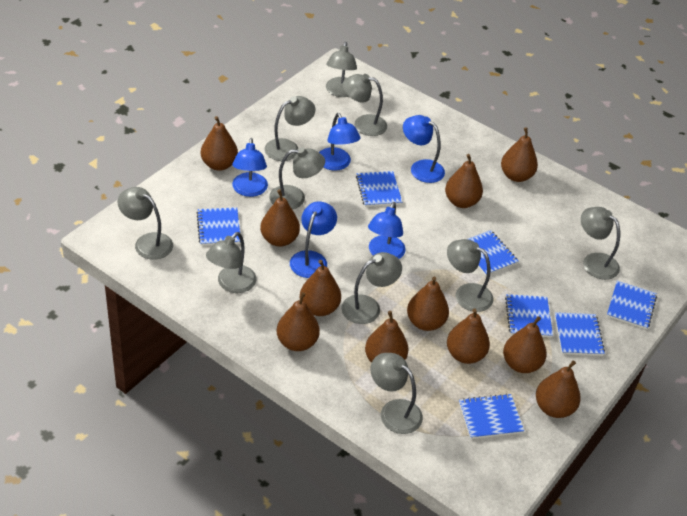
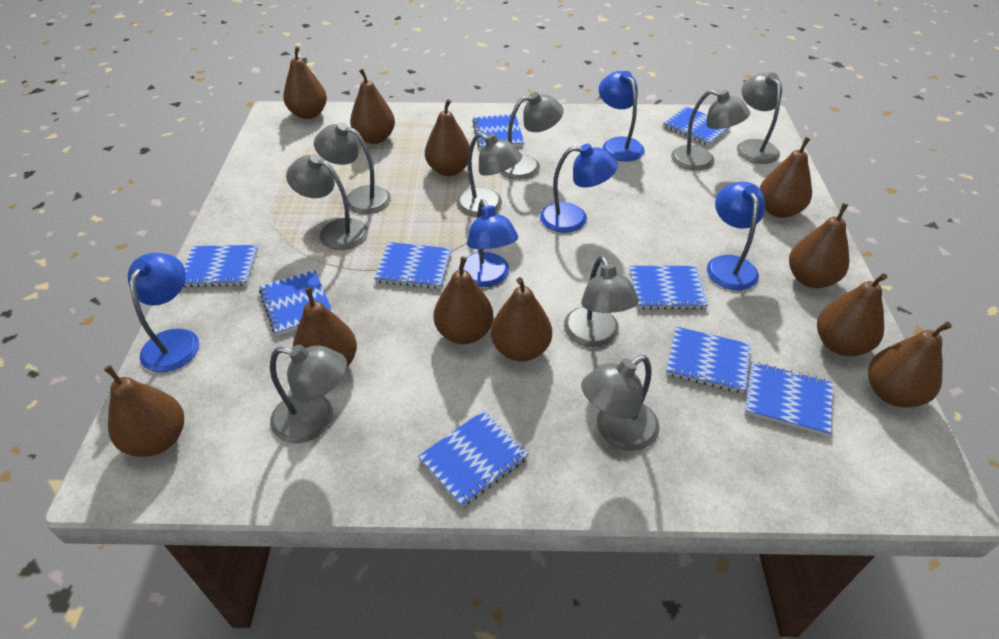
blue notebook: [197,207,241,246] [356,171,402,207] [459,393,524,439] [468,230,519,276] [505,294,553,337] [555,312,605,356] [607,281,657,330] = 7 -> [183,245,259,287] [259,270,333,336] [374,242,452,289] [418,410,528,507] [472,114,524,149] [630,266,708,309] [663,106,731,146] [666,327,751,393] [745,362,833,436] = 9
grey lamp: [117,187,173,260] [206,232,256,293] [265,96,315,161] [269,147,325,209] [326,42,357,97] [341,252,402,324] [343,74,387,136] [371,353,423,434] [447,239,494,312] [581,207,620,280] = 10 -> [270,344,347,443] [286,154,368,250] [314,122,391,214] [456,133,522,217] [500,92,564,180] [564,256,639,347] [581,355,660,451] [671,89,750,170] [737,72,782,164] = 9

